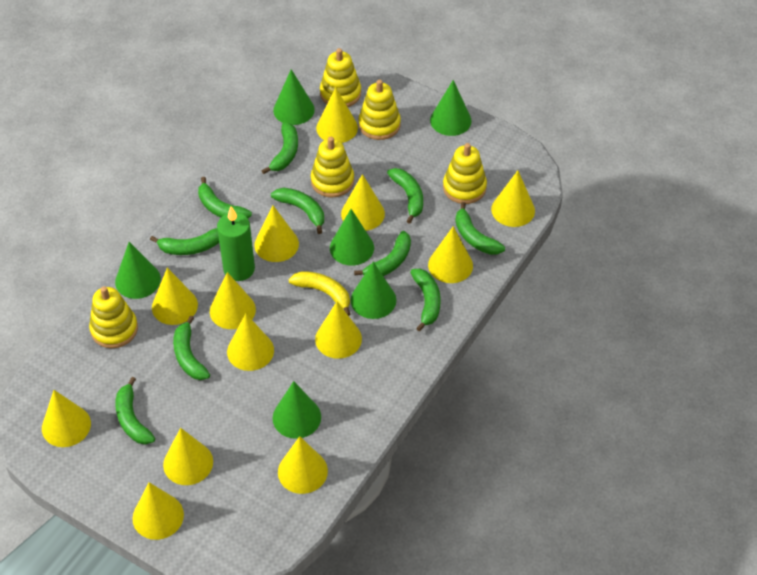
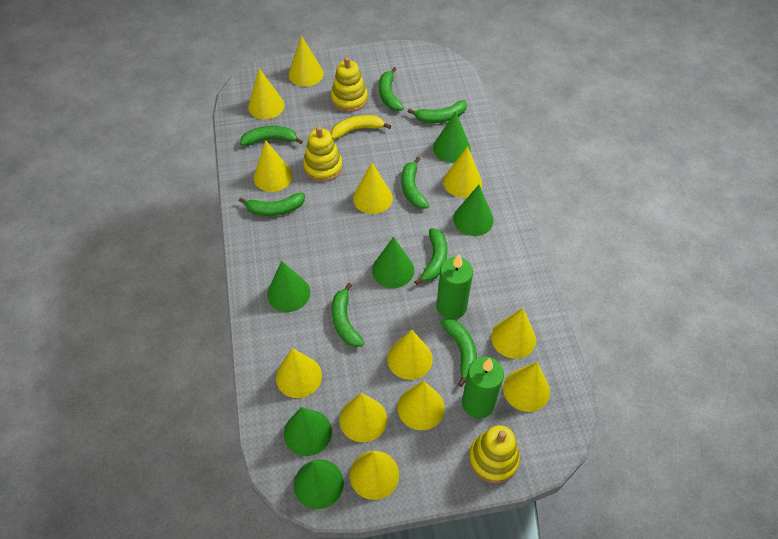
green banana: [115,377,155,445] [150,228,219,255] [173,315,210,380] [198,177,252,218] [262,123,298,174] [271,188,324,234] [354,231,411,276] [387,168,423,224] [410,269,441,332] [455,202,505,255] = 10 -> [239,193,305,216] [240,126,303,146] [332,283,364,347] [379,67,404,111] [402,157,429,209] [407,100,467,123] [414,228,448,285] [441,318,477,387] = 8
green candle: [217,206,255,281] = 1 -> [436,254,473,320] [462,357,504,418] = 2
yellow cone: [42,390,91,447] [132,482,184,540] [152,268,198,325] [163,428,213,485] [210,272,256,329] [227,313,274,371] [254,205,299,262] [278,436,328,494] [315,301,362,359] [316,87,358,143] [341,174,385,231] [428,226,473,283] [491,171,535,227] = 13 -> [248,68,284,119] [254,140,293,192] [276,348,322,398] [289,35,324,87] [339,393,387,442] [350,451,399,500] [353,163,393,214] [387,329,433,380] [397,381,445,430] [443,146,482,198] [491,308,536,359] [503,362,550,412] = 12
yellow stacking toy: [89,286,138,348] [311,137,354,198] [320,48,361,107] [359,80,401,140] [443,143,487,204] = 5 -> [303,126,343,182] [331,57,368,112] [469,425,520,483] = 3

